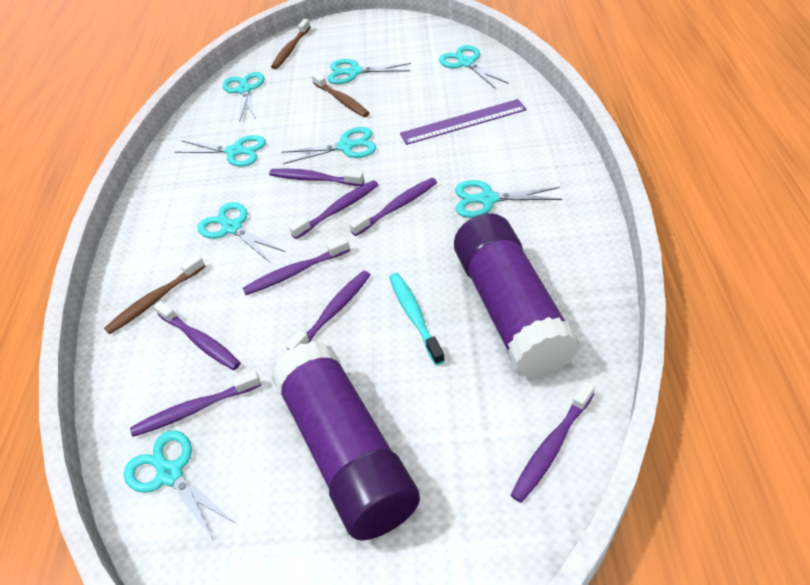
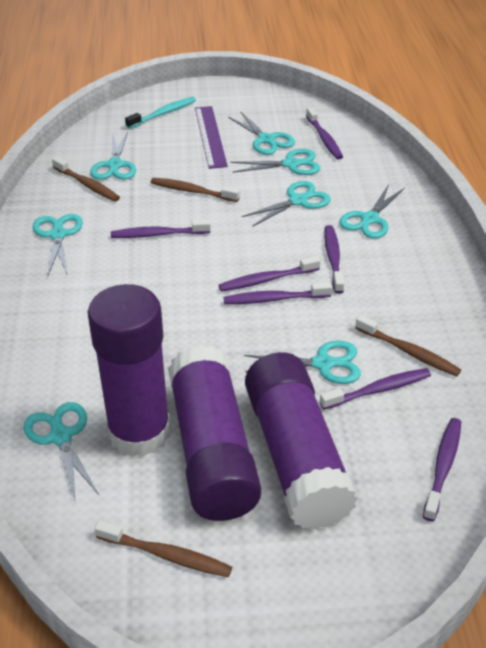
brown toothbrush: [104,255,205,334] [271,19,310,69] [311,72,369,117] = 3 -> [52,157,120,202] [94,520,232,578] [151,178,240,202] [355,315,461,377] = 4
purple glue stick: [272,341,420,541] [454,213,580,379] = 2 -> [88,284,171,457] [168,345,261,521] [245,352,358,530] = 3
purple toothbrush: [130,370,261,437] [154,301,241,370] [242,237,350,295] [269,169,364,186] [286,270,370,351] [289,180,378,239] [349,178,437,236] [511,381,595,503] = 8 -> [111,219,211,238] [218,256,320,292] [223,282,332,304] [306,107,343,160] [320,368,431,410] [324,225,344,294] [423,418,461,521] = 7

